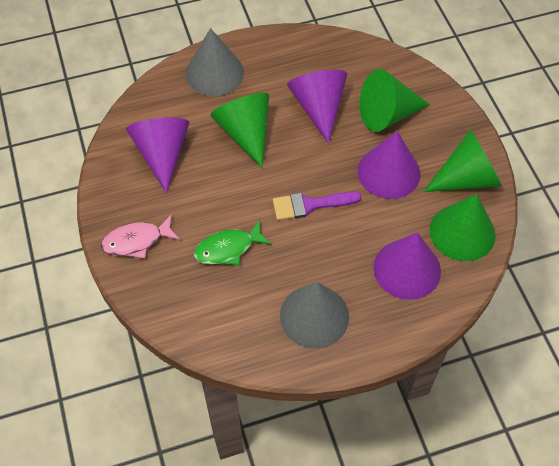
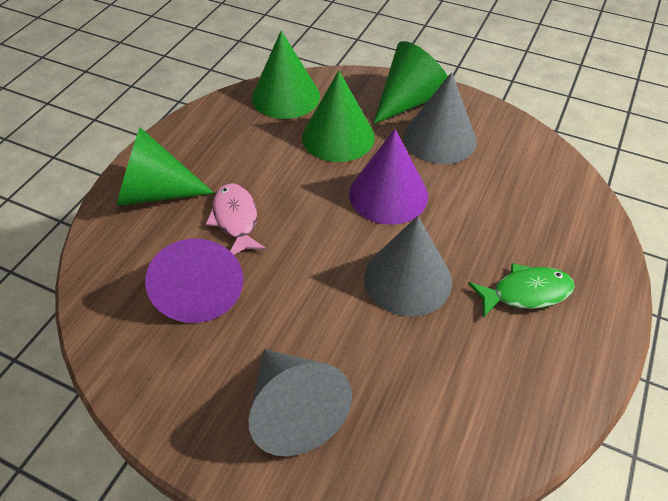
grey cone: [186,28,244,96] [280,282,349,349] = 2 -> [249,349,352,456] [364,216,452,317] [404,72,477,164] = 3
purple brush: [273,192,362,220] = 1 -> none = 0
purple cone: [126,118,189,193] [287,70,347,144] [358,131,420,199] [373,232,441,300] = 4 -> [145,239,243,323] [349,129,428,225] = 2

